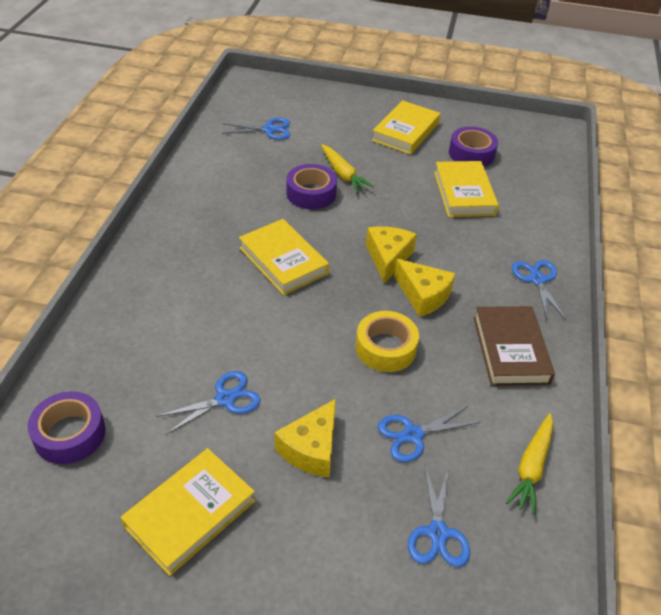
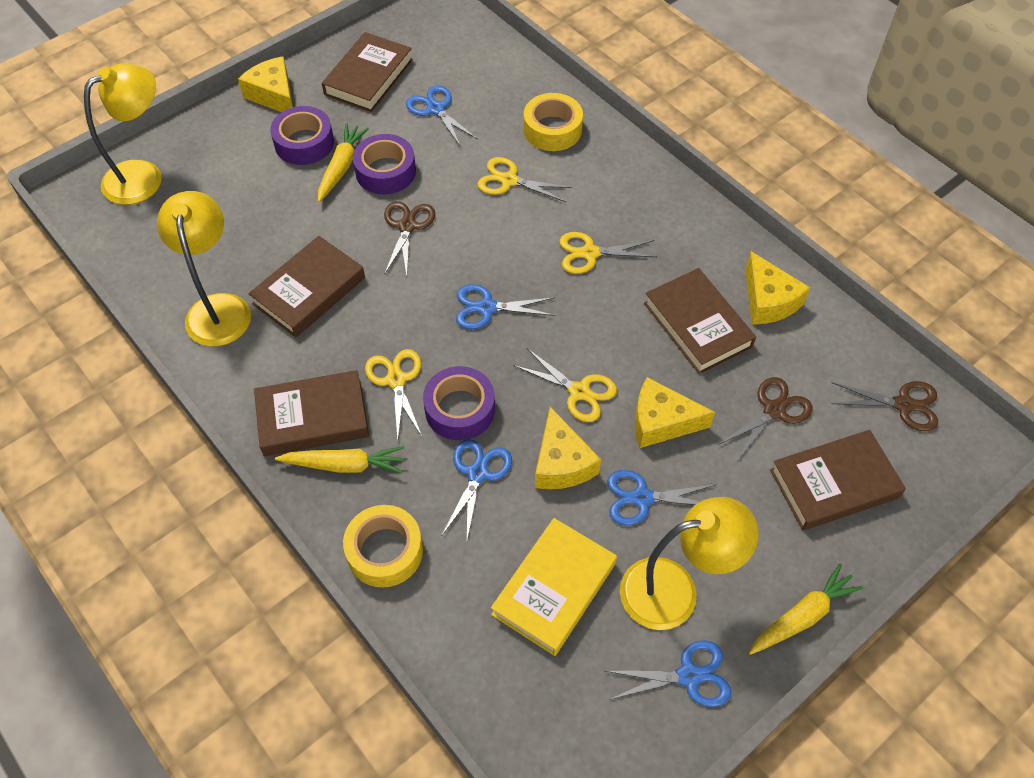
brown book: [474,306,555,386] = 1 -> [248,236,365,337] [254,370,369,456] [322,32,413,112] [644,268,756,374] [770,430,906,531] = 5
brown scissors: none = 0 -> [384,201,435,276] [718,377,812,461] [831,381,938,431] = 3
yellow book: [121,448,255,576] [239,219,329,295] [372,100,441,155] [434,161,499,217] = 4 -> [491,518,617,656] = 1
yellow carrot: [321,144,374,193] [506,413,553,515] = 2 -> [275,446,404,473] [318,123,369,202] [749,563,863,655] = 3
yellow cheese: [274,399,336,478] [366,226,417,284] [394,259,456,317] = 3 -> [238,56,293,112] [535,407,601,489] [635,377,715,448] [745,251,810,325] = 4
yellow lamp: none = 0 -> [84,63,162,205] [157,191,251,346] [620,497,759,630] = 3
yellow scissors: none = 0 -> [365,349,422,440] [477,157,572,202] [514,348,617,422] [560,232,657,274] = 4
yellow tape: [356,311,419,372] = 1 -> [343,505,423,588] [524,93,583,151] = 2

